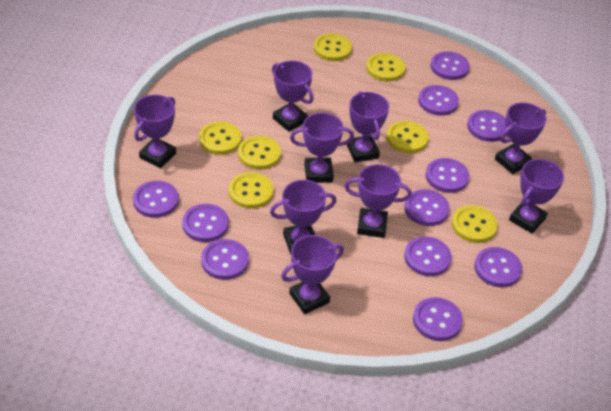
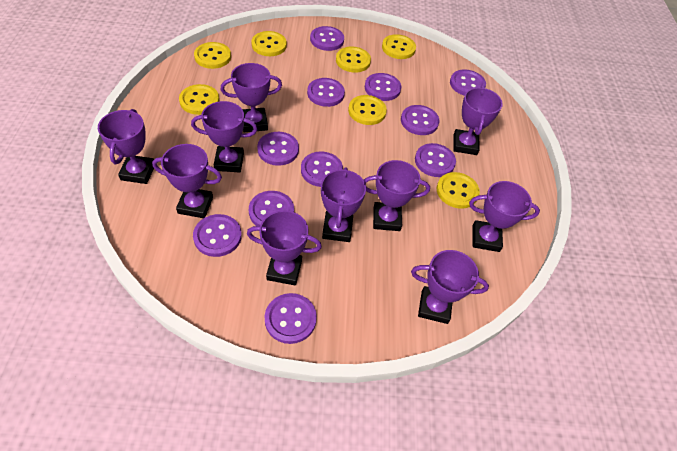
purple trophy: [134,95,176,168] [270,180,336,254] [272,60,314,132] [281,235,344,314] [290,112,354,183] [344,164,412,238] [347,91,389,162] [495,102,547,174] [509,159,564,234] = 9 -> [98,109,154,184] [152,144,222,218] [191,101,258,172] [221,63,282,132] [247,210,322,285] [321,167,366,242] [364,160,430,231] [411,250,489,324] [453,87,503,155] [469,181,540,252] = 10

